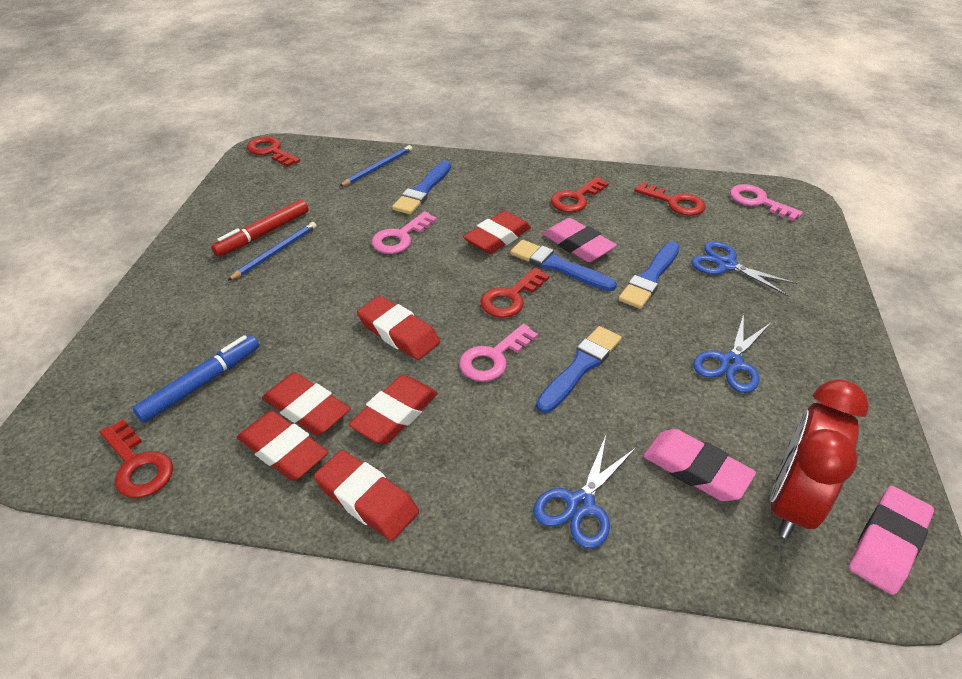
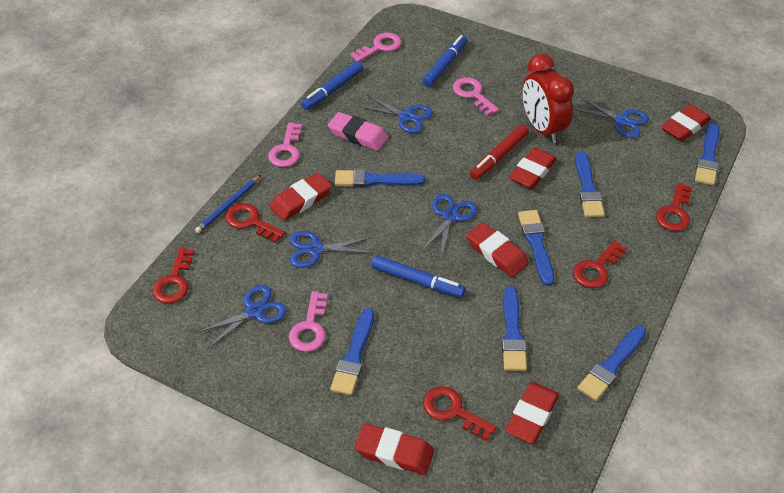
blue brush: [392,161,451,215] [510,240,617,291] [536,326,621,413] [618,241,680,309] = 4 -> [330,308,374,396] [335,169,425,187] [502,286,527,371] [518,210,554,286] [575,151,605,217] [577,326,646,401] [695,123,719,186] = 7
blue marker: [133,335,259,423] = 1 -> [301,61,363,110] [372,256,465,298] [422,35,467,87] = 3
blue pencil: [227,222,317,281] [339,145,412,187] = 2 -> [195,175,261,233] = 1
blue scissors: [533,436,636,549] [691,241,797,296] [693,314,771,393] = 3 -> [196,285,286,348] [290,231,372,268] [358,94,433,133] [421,194,477,259] [572,97,649,138] = 5
pink eraser: [543,218,617,262] [643,429,756,501] [849,486,934,595] = 3 -> [328,112,388,151] = 1
pink key: [372,211,437,254] [459,324,538,382] [730,184,803,221] = 3 -> [268,122,302,167] [289,291,328,352] [350,33,402,62] [453,77,499,116] = 4

